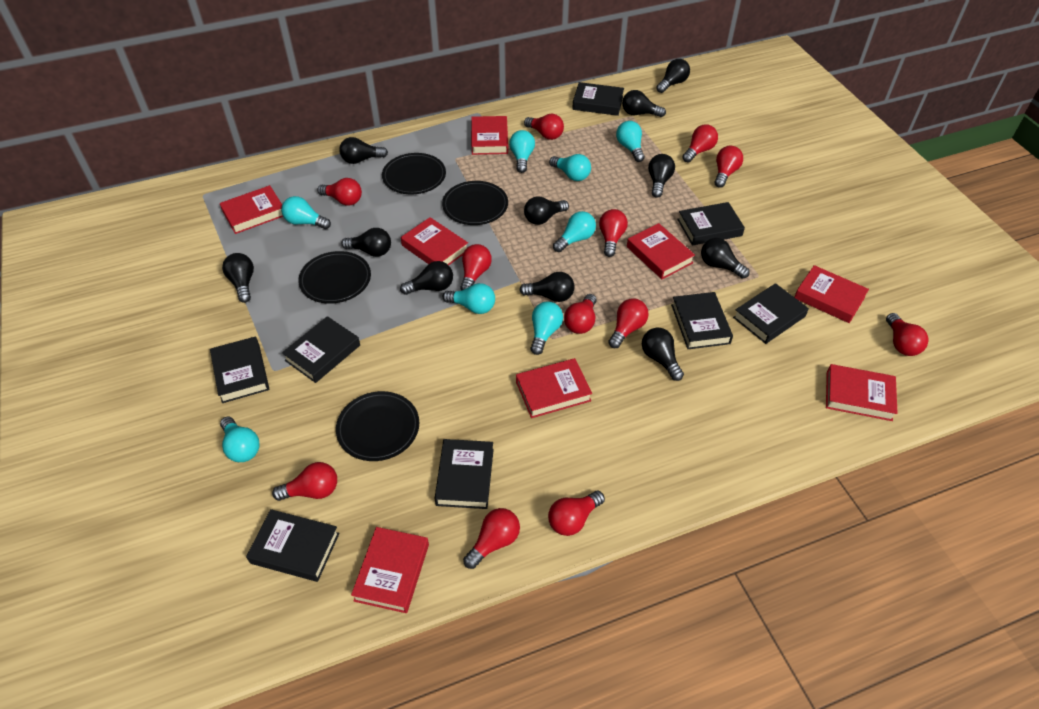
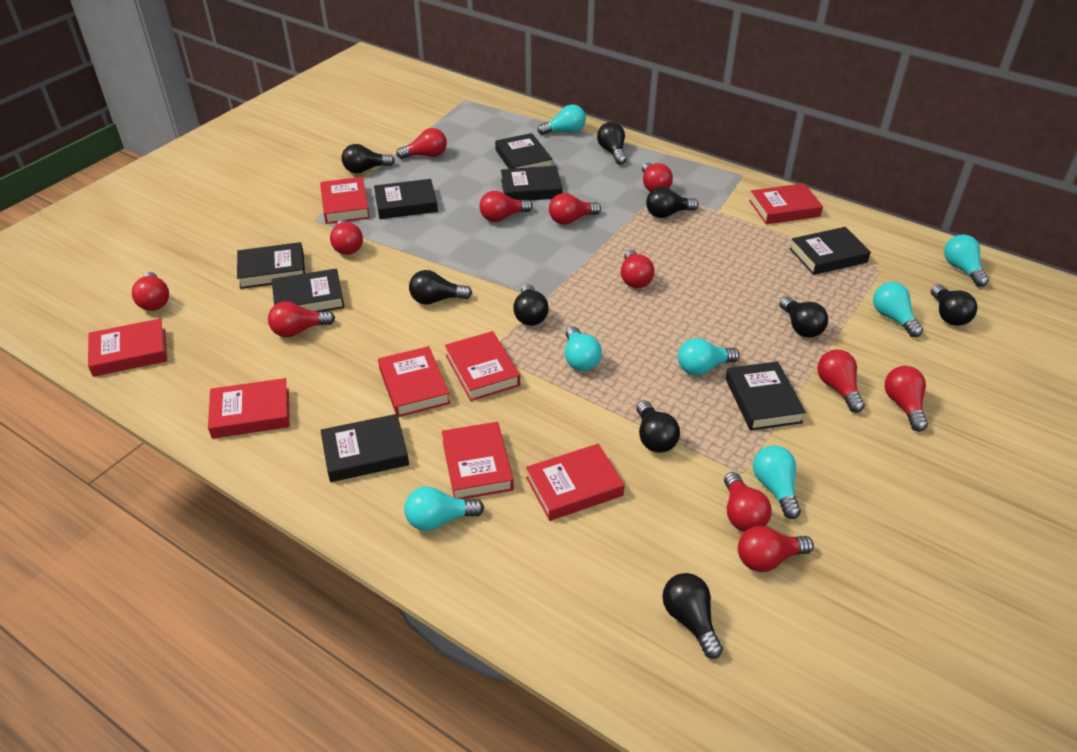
black light bulb: [222,253,254,303] [339,137,388,164] [341,228,391,257] [400,261,453,295] [520,272,574,302] [524,196,569,225] [622,90,666,117] [642,328,684,381] [648,154,675,198] [656,59,690,93] [701,238,750,279] = 11 -> [342,144,395,174] [409,270,472,305] [513,284,549,326] [597,122,626,165] [637,401,680,453] [646,187,699,218] [662,573,723,659] [779,297,828,338] [931,284,978,326] = 9
black plate: [298,251,371,304] [336,391,419,461] [382,153,446,194] [442,181,508,225] = 4 -> none = 0
turquoise light bulb: [220,417,259,462] [281,196,331,229] [443,283,495,314] [509,130,535,173] [530,301,563,355] [549,154,591,181] [553,211,596,252] [616,121,645,162] = 8 -> [404,487,484,531] [538,105,586,135] [565,326,602,371] [678,338,740,375] [753,445,801,519] [873,282,923,337] [944,234,989,287] = 7

